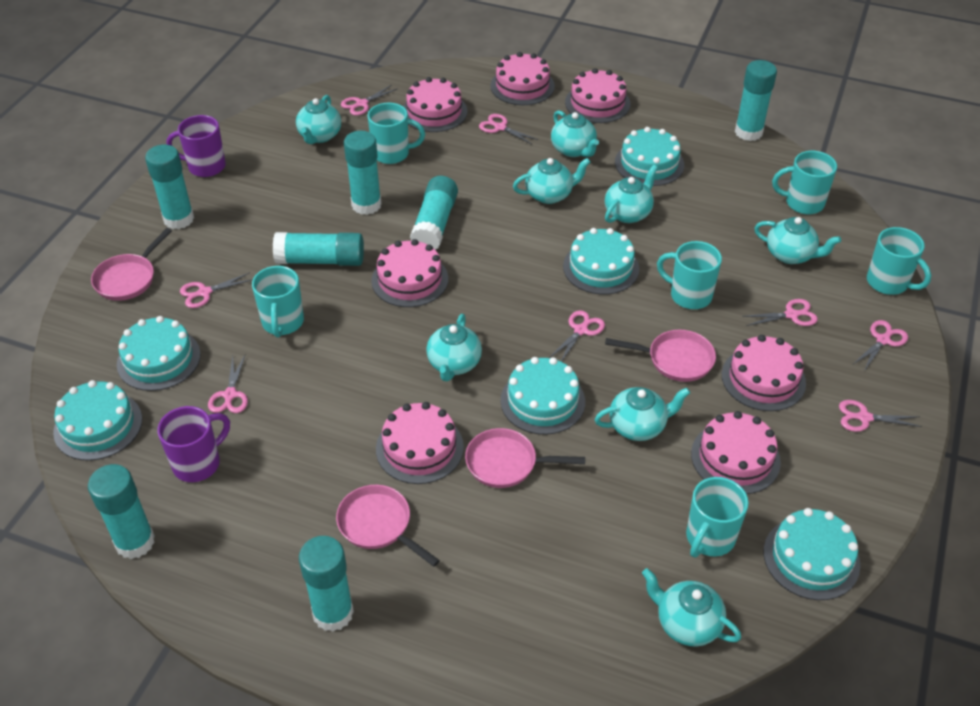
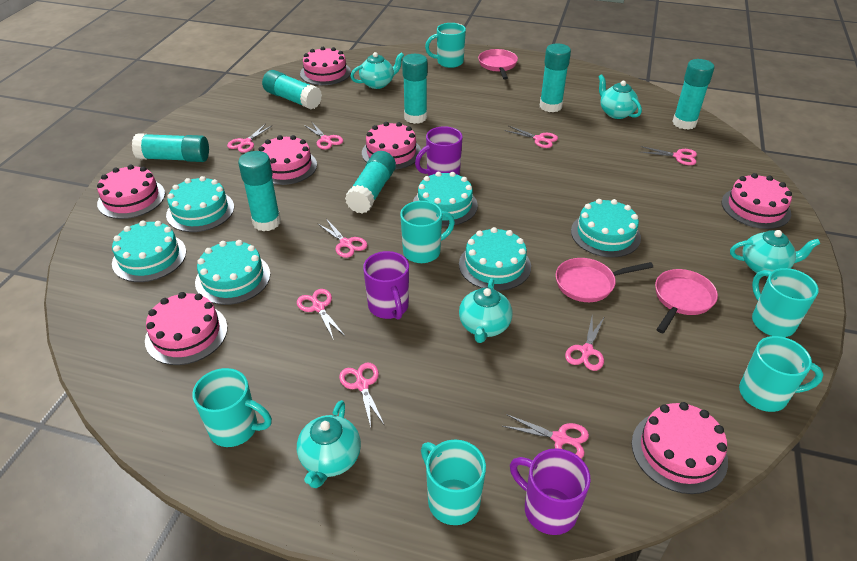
pink pan: [91,228,172,301] [336,485,440,567] [465,428,585,488] [605,330,716,382] = 4 -> [478,49,518,80] [556,258,653,302] [655,269,718,333] = 3
pink scissors: [180,272,253,308] [208,355,248,413] [341,85,397,116] [479,114,539,145] [549,310,605,362] [742,299,818,326] [839,400,922,432] [852,320,908,371] = 8 -> [227,124,273,153] [297,289,345,340] [304,121,343,149] [317,219,367,258] [339,363,385,427] [502,414,589,459] [504,126,558,148] [565,316,605,371] [640,146,697,165] = 9
purple mug: [157,406,230,482] [166,115,226,177] = 2 -> [363,251,409,320] [415,126,463,176] [510,448,591,535] = 3
turquoise teapot: [296,95,341,144] [426,314,482,381] [513,158,590,204] [551,110,599,157] [594,387,690,441] [605,165,658,223] [642,568,741,646] [754,217,841,264] = 8 -> [297,400,361,488] [350,52,404,89] [459,279,512,343] [598,74,642,119] [730,230,820,273] = 5

